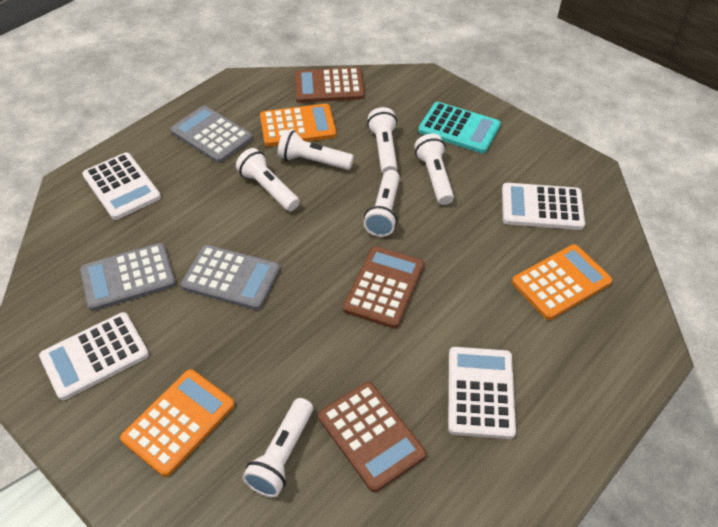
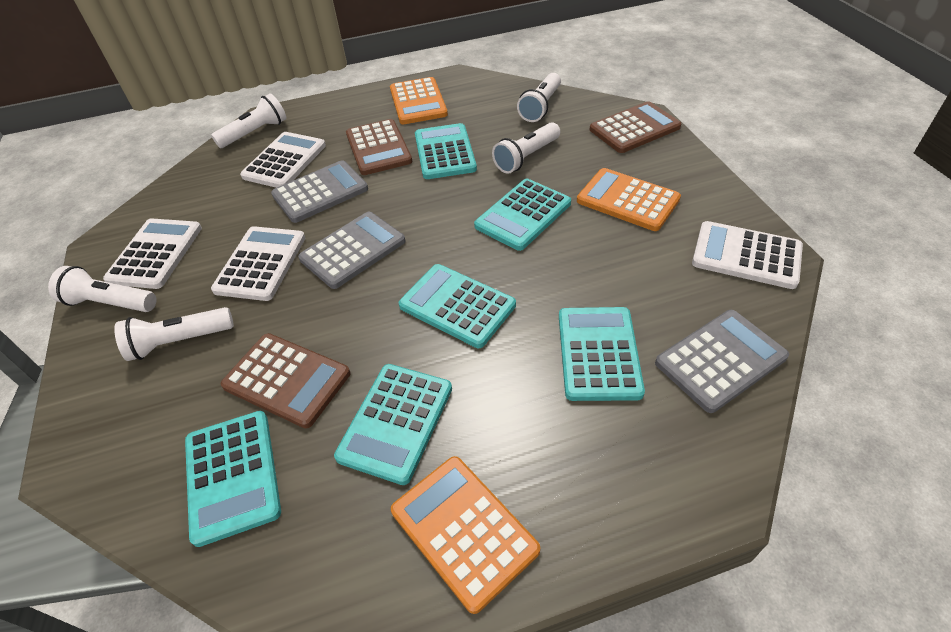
turquoise calculator: [418,102,501,153] = 1 -> [185,411,281,547] [334,364,452,485] [399,264,516,348] [415,123,477,179] [474,179,571,251] [559,307,645,401] = 6
white flashlight: [236,148,300,211] [242,398,313,497] [278,130,354,170] [364,170,400,237] [367,107,397,174] [414,134,454,205] = 6 -> [48,266,157,312] [114,307,234,361] [211,93,286,148] [492,122,560,174] [517,73,561,122] = 5

